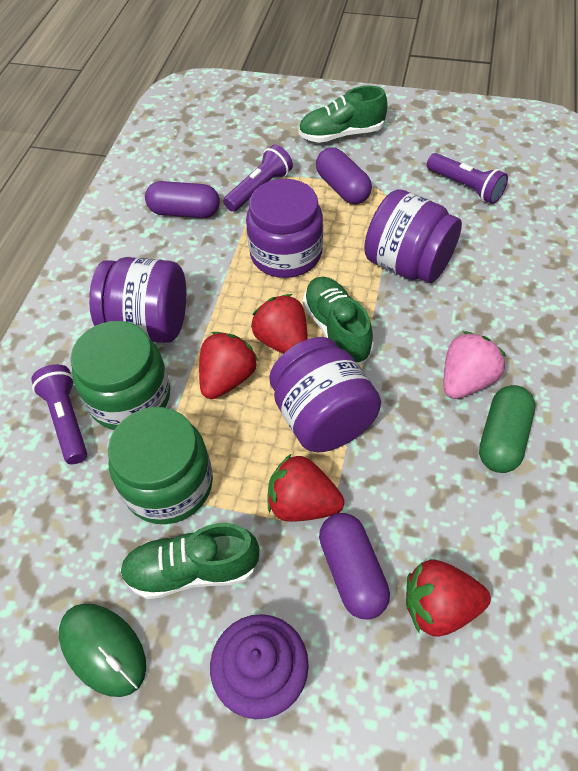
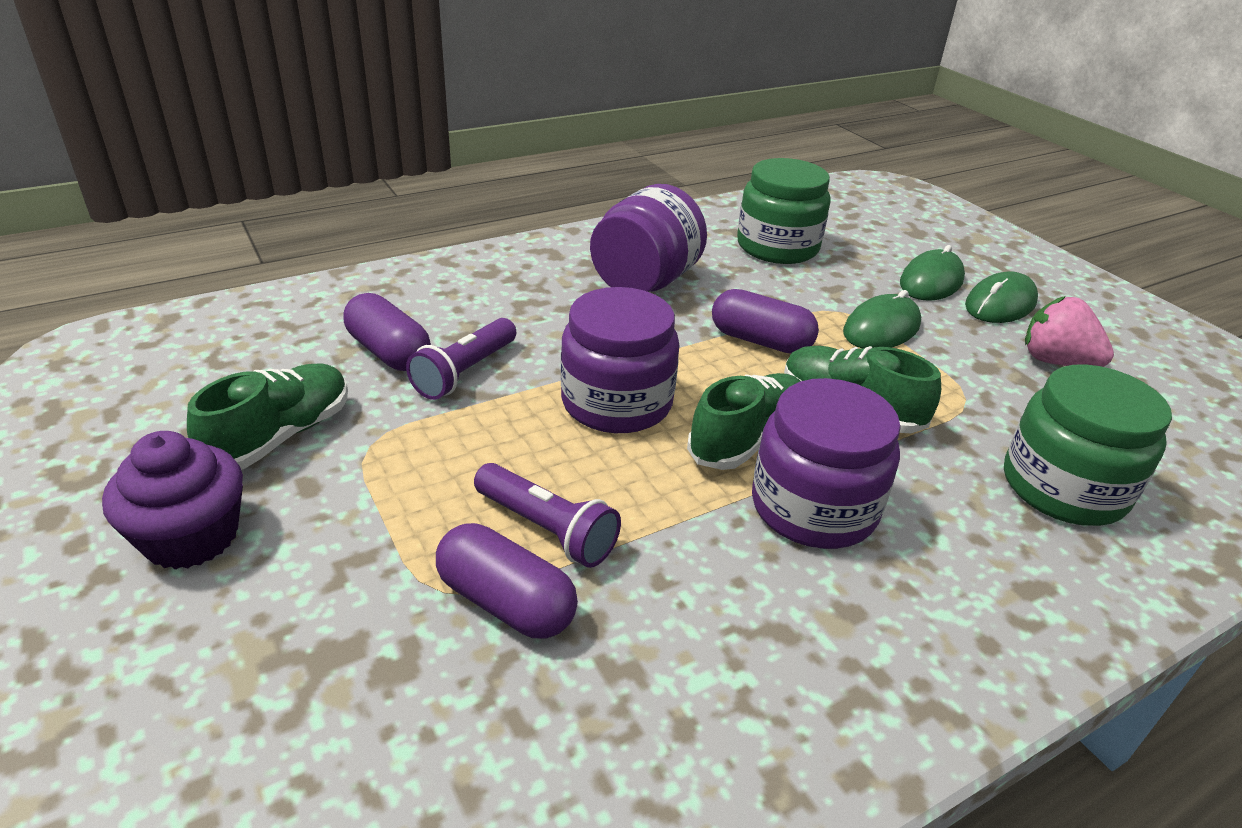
green capsule: [479,385,536,473] = 1 -> none = 0
green mouse: [59,603,146,697] = 1 -> [843,290,921,348] [900,245,965,301] [965,271,1038,323] = 3
purple flashlight: [31,364,87,464] [223,145,293,212] [427,153,508,204] = 3 -> [406,318,516,400] [474,463,621,568] = 2
purple jar: [89,257,186,343] [246,179,323,278] [269,337,381,452] [364,189,462,283] = 4 -> [561,287,680,433] [590,184,707,292] [752,378,901,549] = 3
red strawberry: [199,332,258,399] [251,294,308,354] [267,454,344,522] [406,560,491,637] = 4 -> none = 0

